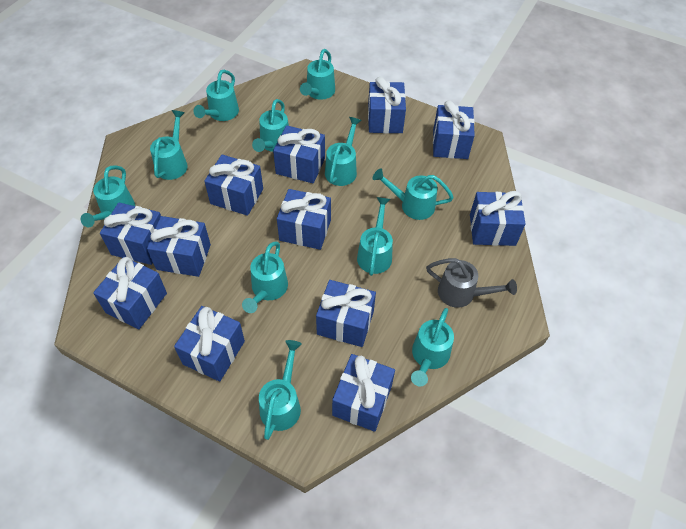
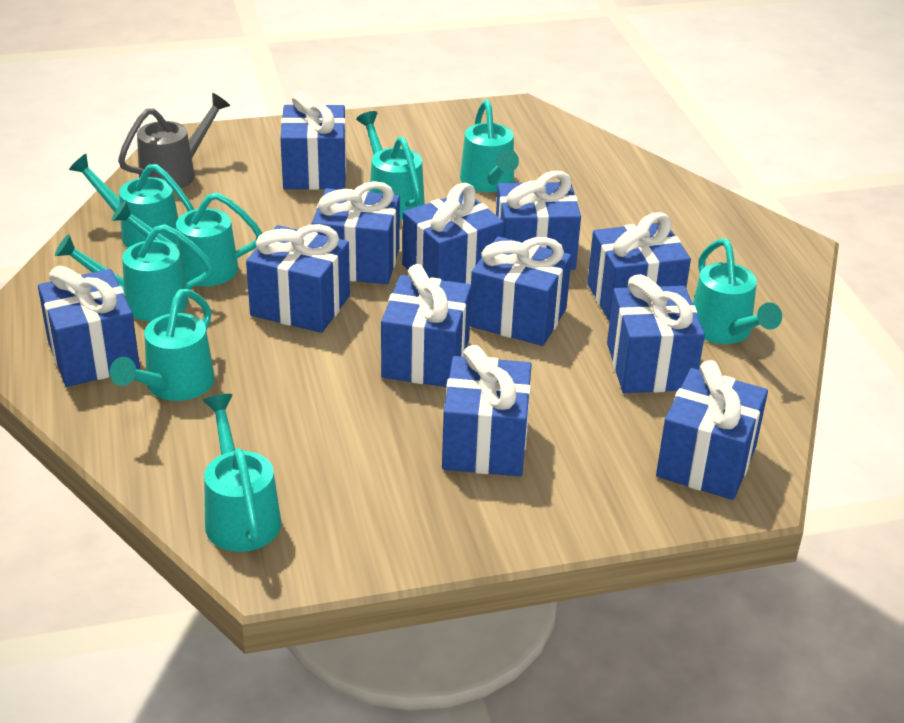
turquoise watering can: [81,165,135,227] [150,110,188,180] [193,70,239,121] [242,242,288,313] [252,99,289,152] [259,340,302,440] [300,49,335,100] [325,117,362,186] [357,197,393,276] [372,168,454,220] [411,308,454,386] = 11 -> [55,224,213,321] [69,154,194,248] [110,289,215,401] [112,192,263,286] [203,394,282,552] [356,111,425,219] [460,100,519,192] [693,239,782,344] = 8

